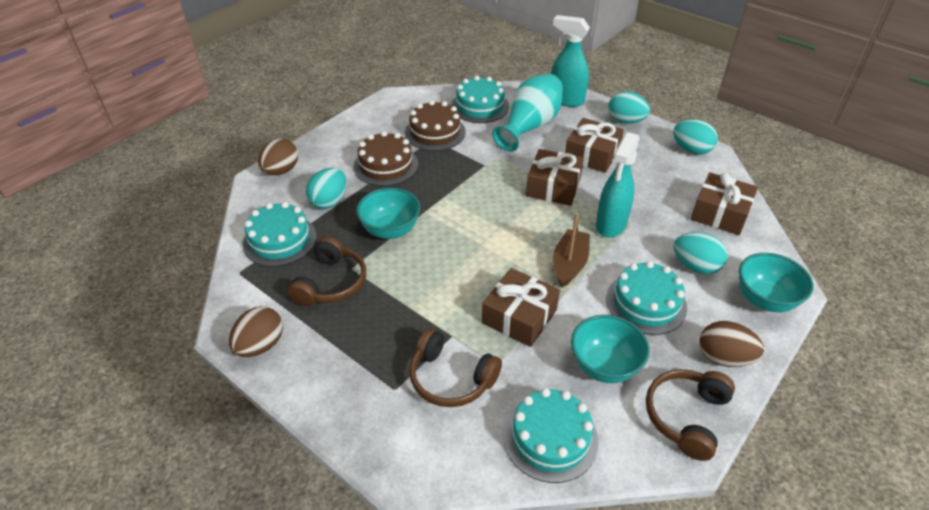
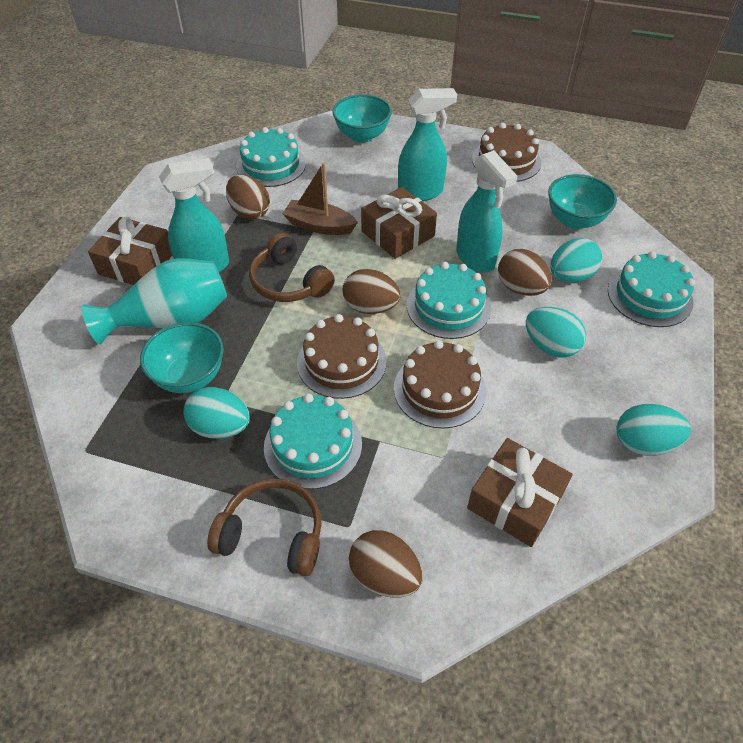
brown cake: [354,131,418,186] [405,100,466,151] = 2 -> [297,314,387,399] [394,340,486,429] [472,123,541,182] = 3
brown egg: [229,306,283,357] [258,138,298,176] [700,321,764,367] = 3 -> [226,175,270,220] [343,269,401,314] [349,530,423,597] [498,249,552,296] = 4
brown gift: [482,268,560,347] [526,149,584,206] [565,118,624,173] [691,172,758,235] = 4 -> [88,217,172,285] [361,187,437,259] [467,438,573,547] = 3
brown headphones: [288,236,366,306] [409,328,502,407] [646,369,735,461] = 3 -> [207,478,322,576] [249,233,335,302] = 2
turquoise spray bottle: [551,15,590,107] [596,132,640,238] = 2 -> [159,158,229,272] [398,88,457,201] [456,150,518,273] = 3

